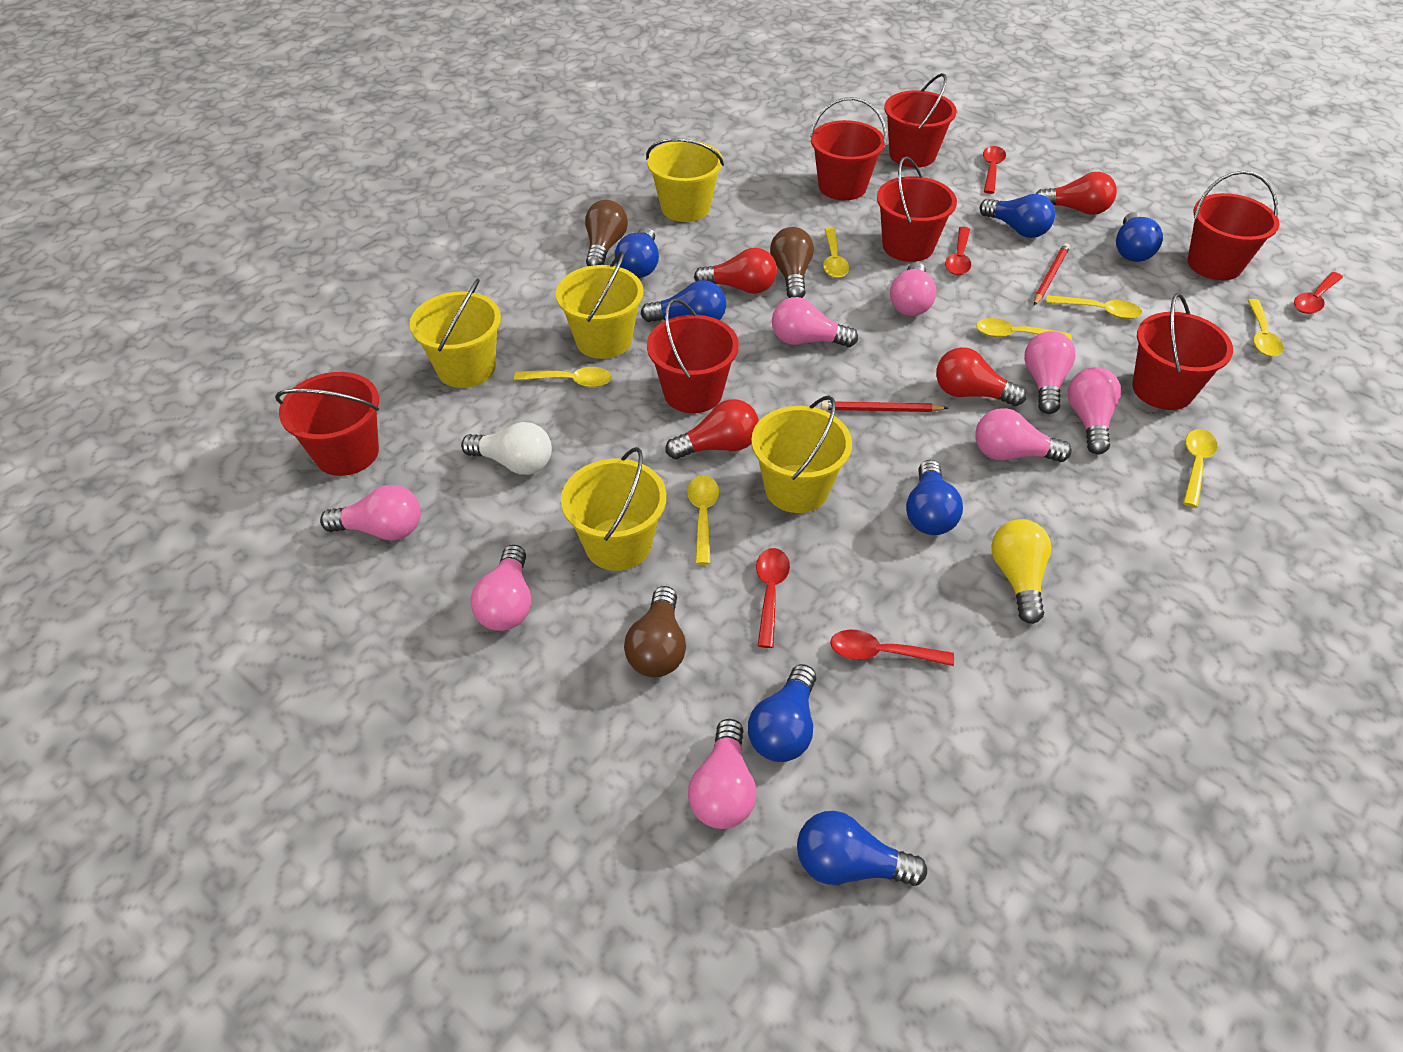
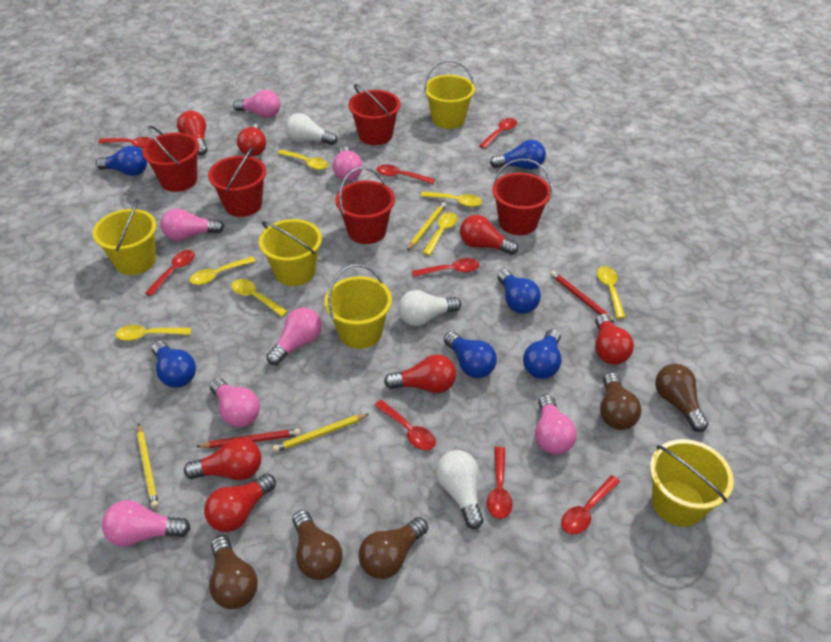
blue light bulb: [615,227,659,278] [641,280,726,322] [748,664,816,762] [797,811,927,886] [906,460,963,535] [980,194,1055,238] [1116,212,1163,262] = 7 -> [96,146,147,176] [152,341,196,388] [444,331,497,378] [490,140,546,170] [497,269,541,314] [523,329,561,379] = 6
brown light bulb: [585,200,628,266] [624,586,686,677] [770,227,814,298] = 3 -> [209,535,258,609] [292,510,342,580] [359,517,428,579] [600,372,641,430] [655,364,708,432] = 5
pink light bulb: [320,485,421,541] [470,545,531,631] [688,719,757,829] [772,297,858,347] [890,262,937,316] [975,408,1072,462] [1024,331,1076,414] [1068,367,1121,454] = 8 -> [102,500,191,546] [161,209,224,241] [210,378,260,427] [233,90,280,118] [266,307,322,365] [333,146,363,181] [535,394,577,454] = 7
red bucket: [275,372,379,476] [647,299,739,413] [810,97,887,200] [877,156,957,262] [884,73,957,168] [1132,293,1233,410] [1188,171,1279,280] = 7 -> [142,126,199,192] [208,147,266,217] [335,167,395,244] [348,84,400,145] [492,159,552,235] = 5
red light bulb: [666,399,759,459] [694,248,777,294] [936,347,1027,406] [1036,172,1117,215] = 4 -> [177,111,207,155] [184,438,261,480] [204,473,276,532] [237,124,266,157] [384,354,456,393] [460,215,518,255] [595,314,634,364] = 7
red spoon: [756,548,790,648] [830,630,954,666] [945,227,971,275] [983,146,1006,194] [1294,272,1343,314] = 5 -> [98,137,152,148] [145,250,195,296] [374,400,436,450] [376,164,435,184] [412,258,480,277] [479,118,517,149] [487,447,513,519] [561,475,620,535] = 8
white light bulb: [461,422,552,475] = 1 -> [285,113,337,145] [398,290,461,326] [436,450,483,529] = 3
yellow light bulb: [991,519,1051,624] = 1 -> none = 0
yellow pencil: none = 0 -> [137,423,159,508] [272,414,369,452] [407,202,446,251] = 3

